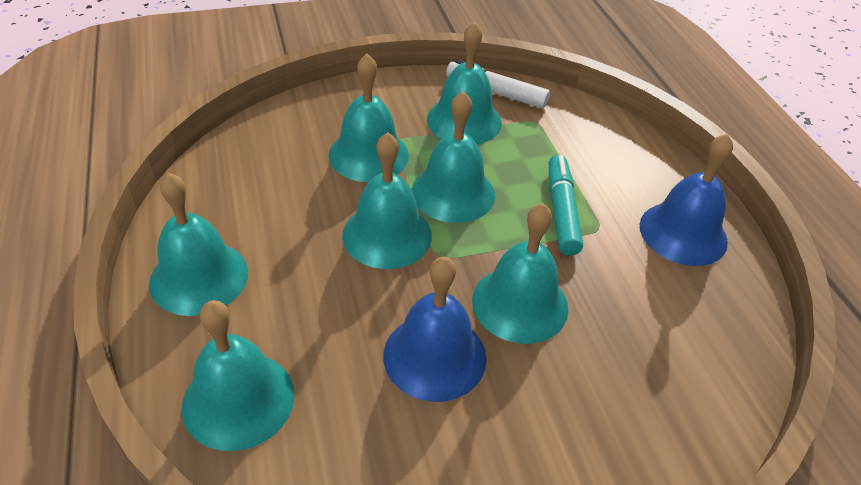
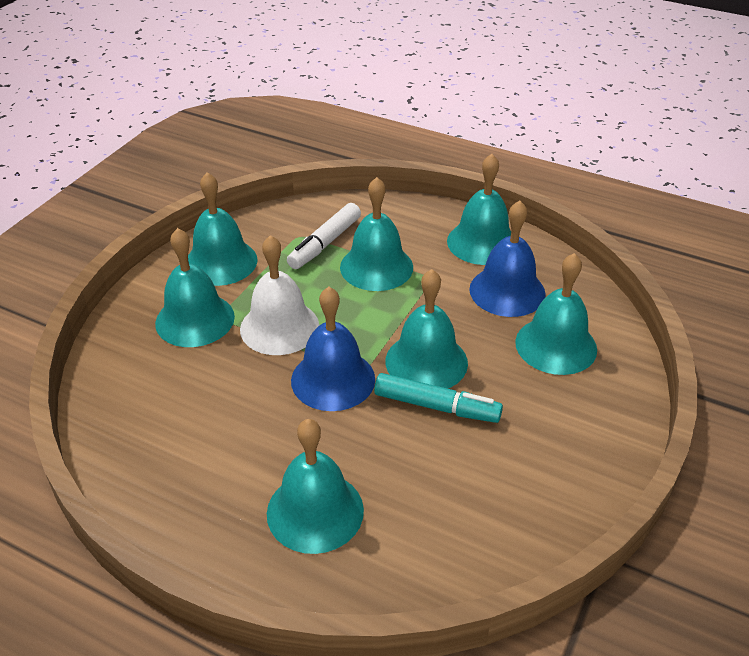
white bell: none = 0 -> [240,235,319,355] = 1

